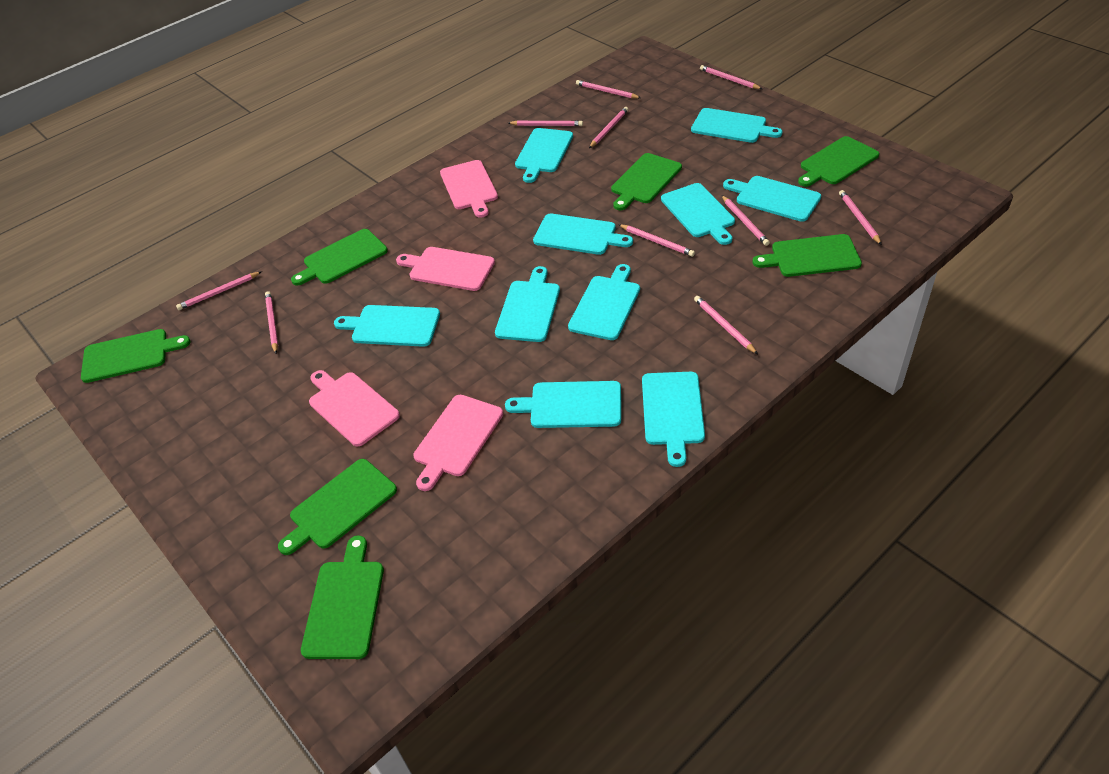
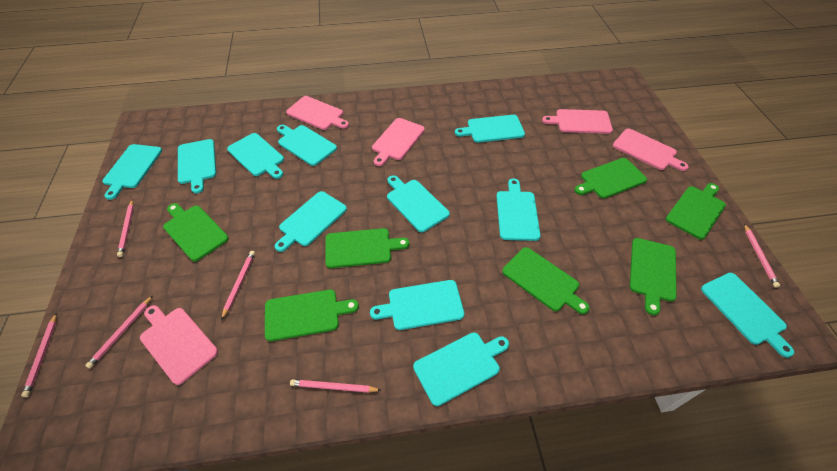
pink cutting board: [309,370,400,446] [396,247,495,291] [413,395,503,491] [440,160,498,218] = 4 -> [140,305,218,385] [286,96,349,130] [372,118,425,166] [542,109,613,134] [613,129,689,171] = 5
pink pencil: [176,271,262,310] [265,291,278,354] [509,120,583,126] [576,80,641,98] [589,107,628,148] [618,224,695,257] [694,296,758,354] [700,65,762,89] [722,195,770,246] [839,190,882,245] = 10 -> [21,313,57,397] [85,295,153,368] [117,199,134,257] [221,251,255,320] [290,379,381,393] [744,224,780,288] = 6
turquoise cutting board: [334,305,440,347] [495,266,560,342] [505,381,621,428] [515,128,573,183] [533,214,633,255] [568,264,640,340] [642,372,705,467] [661,183,735,245] [691,108,782,143] [723,176,821,222] = 10 -> [102,144,162,200] [178,139,216,193] [227,133,284,179] [275,191,347,252] [277,125,337,166] [370,280,464,330] [387,175,450,232] [413,332,509,406] [455,115,525,143] [496,178,541,241] [701,273,794,358] = 11

